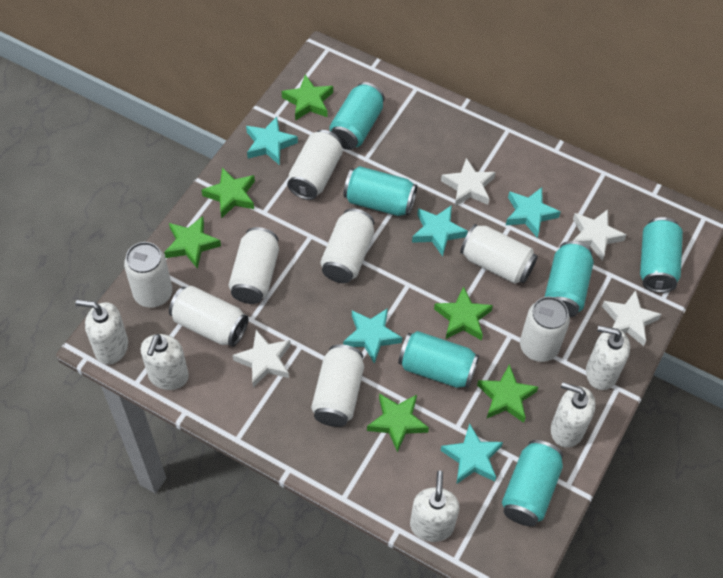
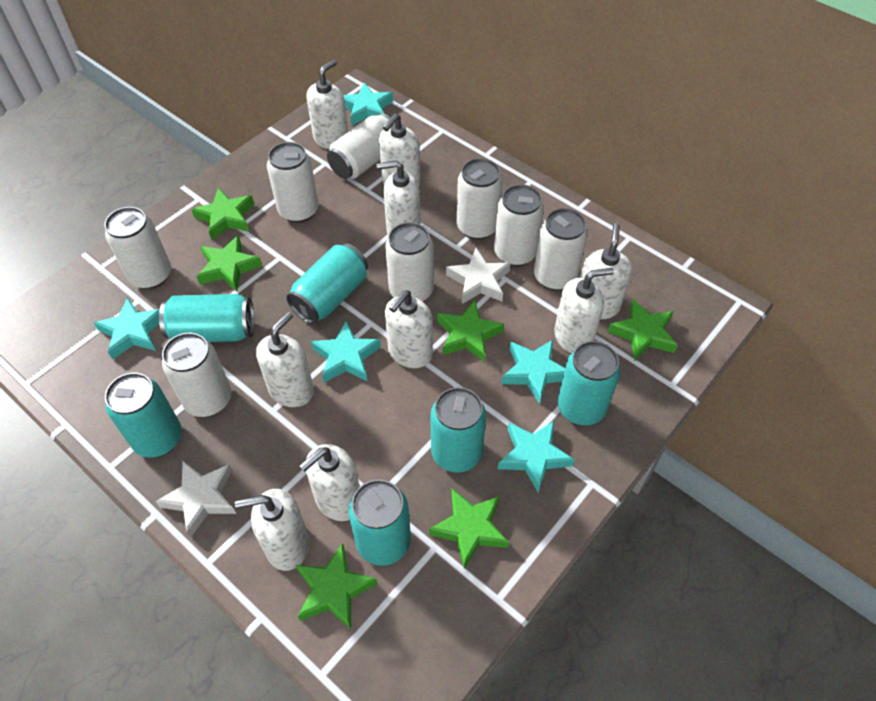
white soap dispenser: [76,300,128,365] [141,334,189,390] [410,471,459,542] [551,382,596,448] [586,326,630,390] = 5 -> [235,489,309,571] [256,312,314,407] [299,444,360,521] [307,60,348,149] [377,160,421,236] [379,114,420,186] [385,290,433,368] [554,268,614,353] [580,224,632,320] = 9
white star: [232,330,291,387] [441,158,496,206] [573,209,626,261] [602,290,662,346] = 4 -> [155,461,236,538] [446,248,511,304] = 2

